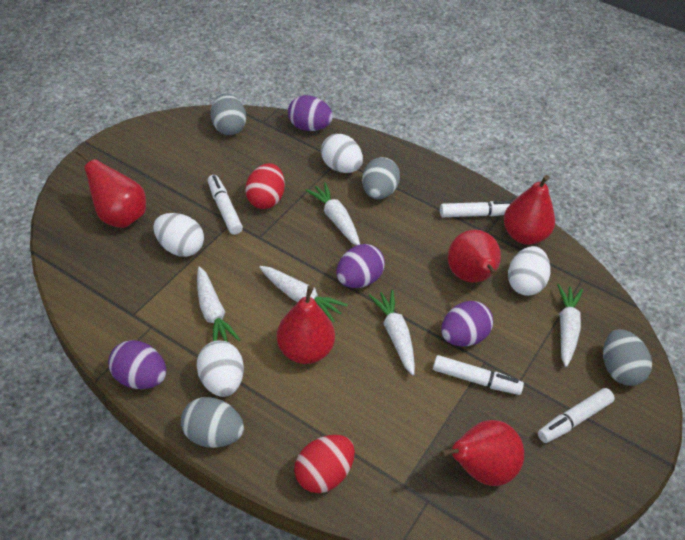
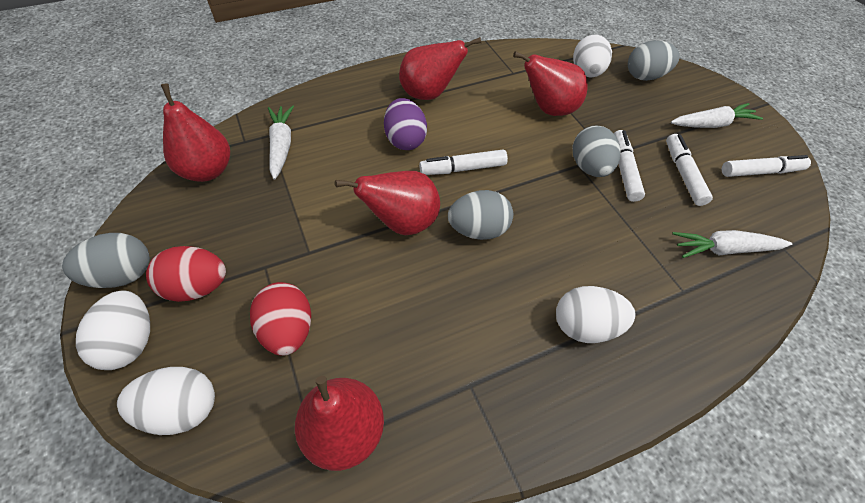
purple egg: [108,340,166,389] [288,95,333,131] [336,244,385,288] [441,301,493,346] = 4 -> [384,98,427,150] = 1
white carrot: [197,266,240,342] [259,266,348,323] [305,182,360,245] [369,290,415,376] [557,284,583,367] = 5 -> [268,105,294,180] [671,103,763,128] [672,230,792,258] = 3

